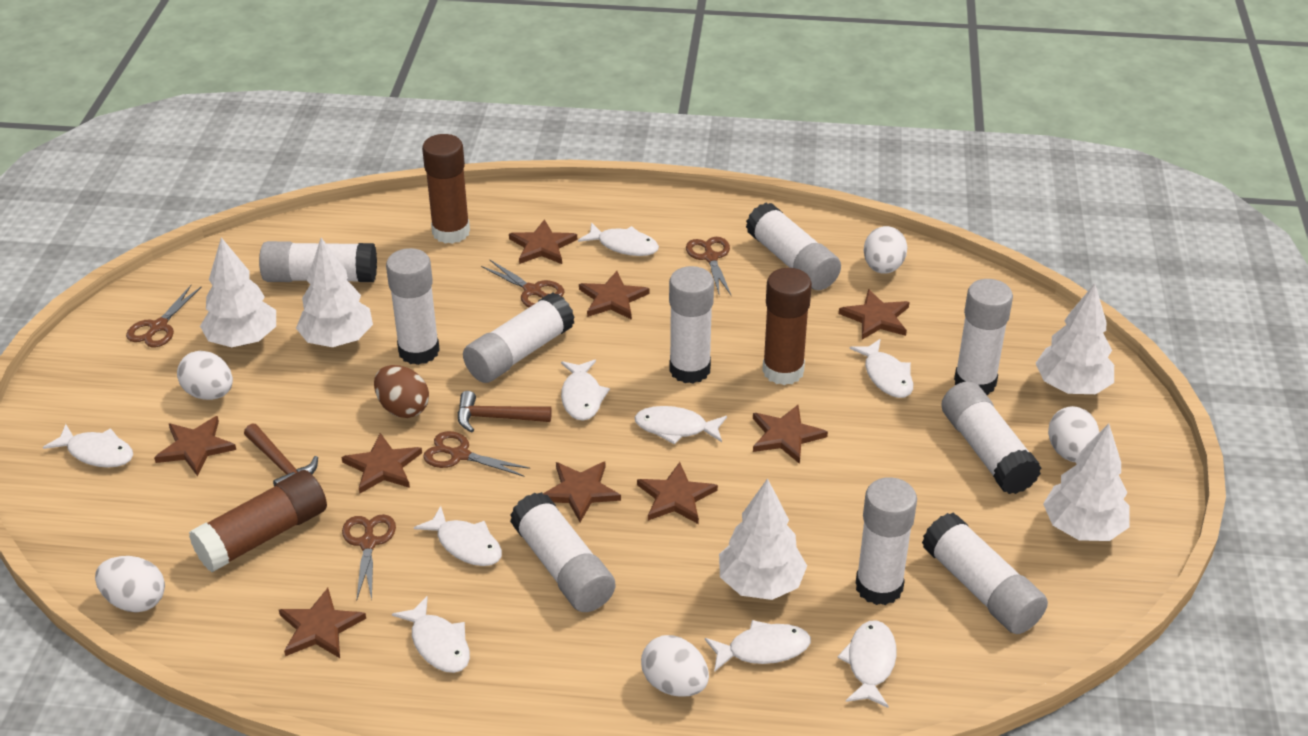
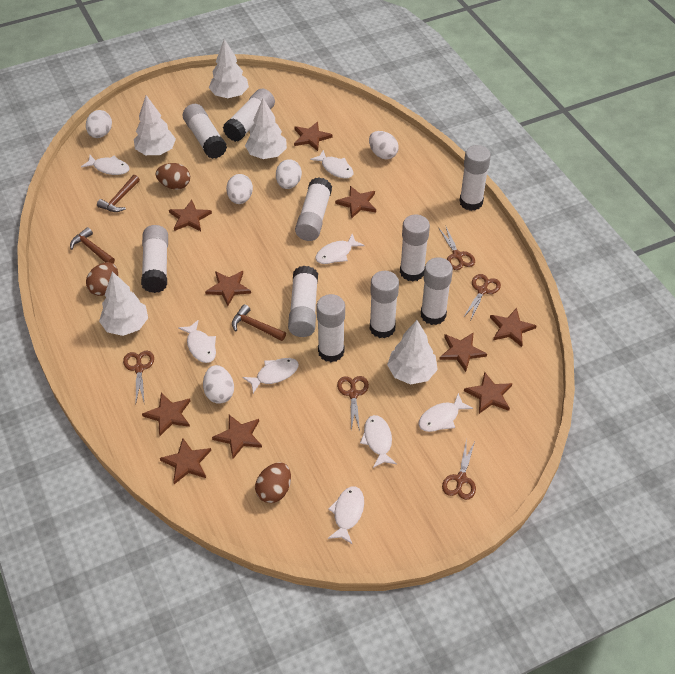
brown egg: [374,365,429,418] = 1 -> [86,262,118,296] [156,163,190,189] [255,462,291,503] = 3
brown glue stick: [189,470,327,572] [422,134,470,244] [762,268,812,385] = 3 -> none = 0
brown hammer: [244,424,318,486] [458,391,552,433] = 2 -> [70,227,115,264] [97,175,140,212] [232,304,286,341] = 3
brown star: [154,416,236,476] [279,588,366,658] [342,433,422,494] [509,219,577,264] [543,462,621,522] [579,271,650,320] [637,462,718,524] [753,405,828,464] [839,289,910,340] = 9 -> [142,393,190,436] [160,438,211,484] [169,200,212,231] [205,271,251,306] [212,415,262,458] [294,122,332,151] [335,186,376,219] [439,332,487,372] [464,372,512,414] [490,308,537,347] = 10
white fish: [43,424,133,468] [392,596,470,673] [414,506,502,566] [561,360,610,421] [578,222,659,256] [634,406,727,445] [705,620,811,672] [837,620,897,708] [850,339,913,398] = 9 -> [81,155,130,175] [178,320,216,363] [242,358,299,393] [310,150,354,179] [315,234,365,264] [328,486,364,544] [360,415,397,468] [418,393,473,432] = 8

